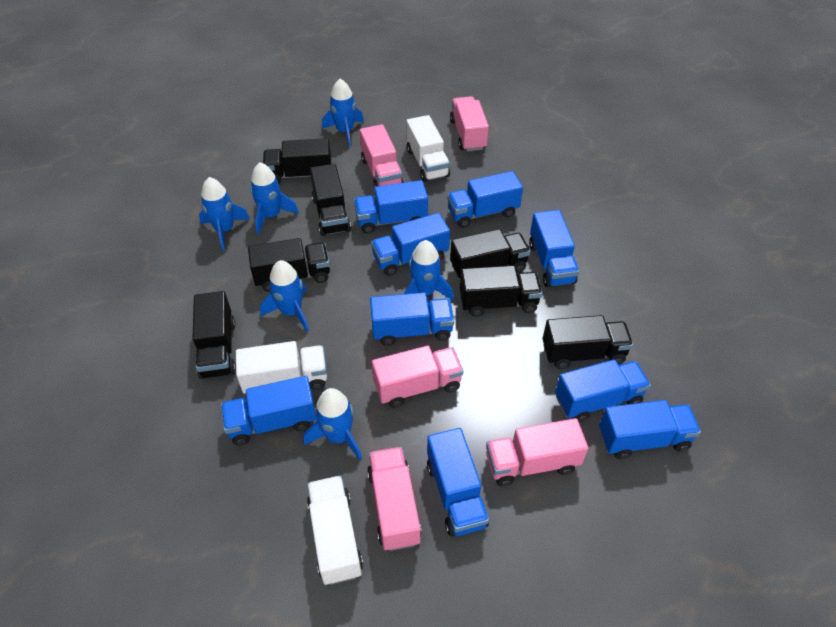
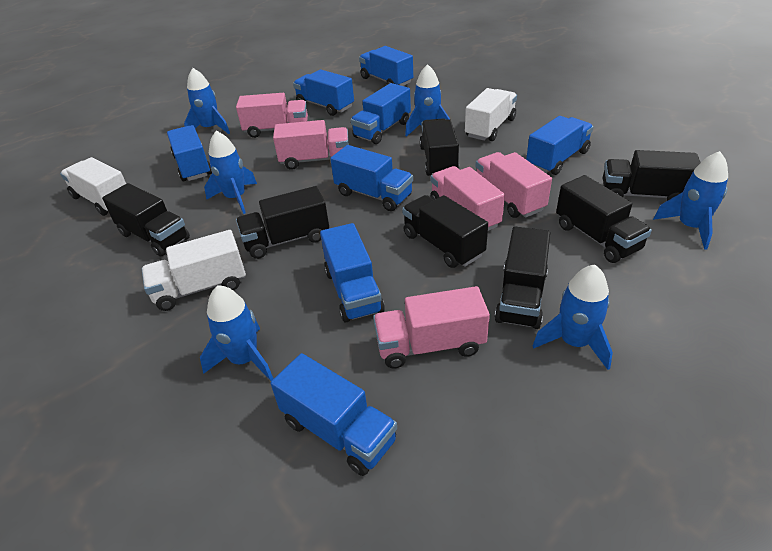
blue truck: [221,376,317,445] [354,180,428,234] [370,292,454,346] [371,213,450,276] [427,428,489,536] [447,171,523,228] [529,210,579,287] [555,359,651,422] [599,400,701,459] = 9 -> [167,125,212,181] [271,353,397,476] [293,69,354,116] [320,223,385,322] [330,145,413,211] [351,83,411,144] [359,46,413,86] [526,116,594,175] = 8

